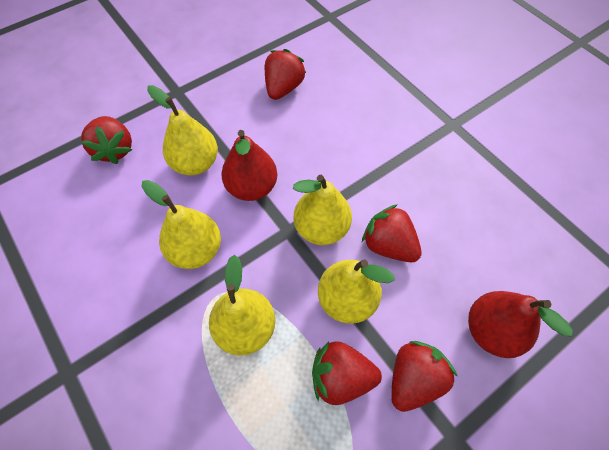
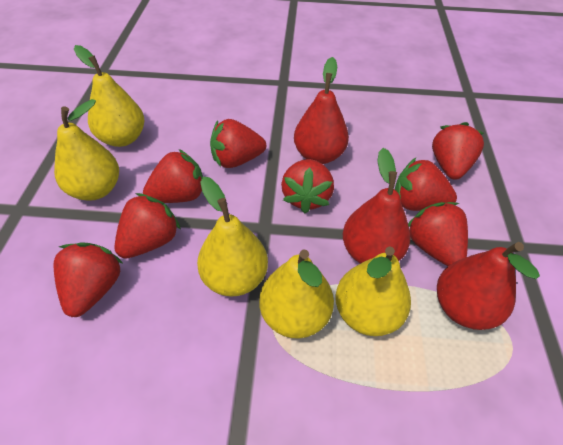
red pear: [221,130,277,201] [468,291,573,358] = 2 -> [294,57,349,164] [343,148,410,264] [437,242,540,330] = 3
red strawberry: [81,116,132,164] [265,49,306,100] [312,341,382,405] [362,204,422,262] [391,341,458,412] = 5 -> [53,243,123,317] [114,193,181,259] [143,149,203,203] [210,119,266,168] [281,159,334,213] [395,158,457,211] [408,202,468,266] [432,122,484,180] = 8

